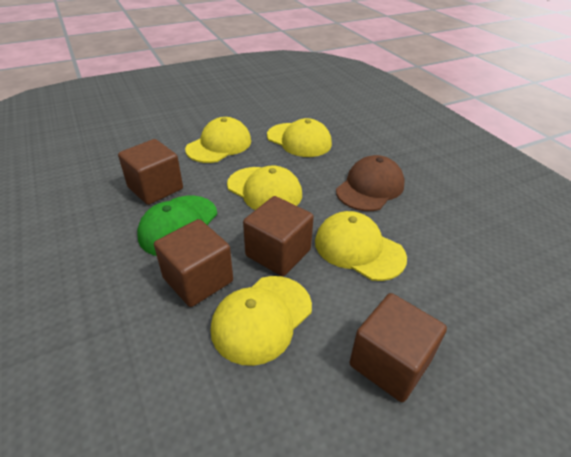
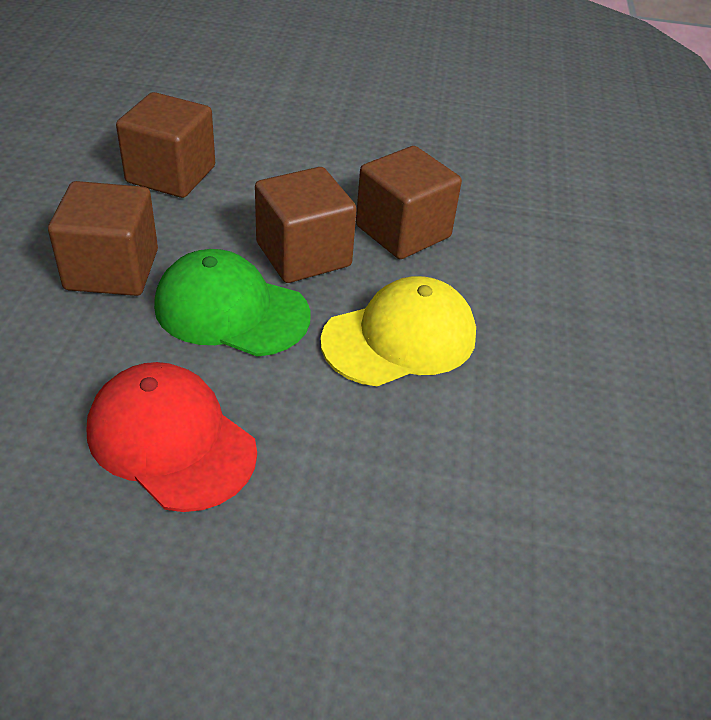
brown cap: [336,155,405,211] = 1 -> none = 0
red cap: none = 0 -> [87,362,257,512] = 1
yellow cap: [185,117,251,163] [211,276,312,366] [227,165,302,210] [267,118,332,157] [315,211,407,281] = 5 -> [320,276,476,386] = 1

